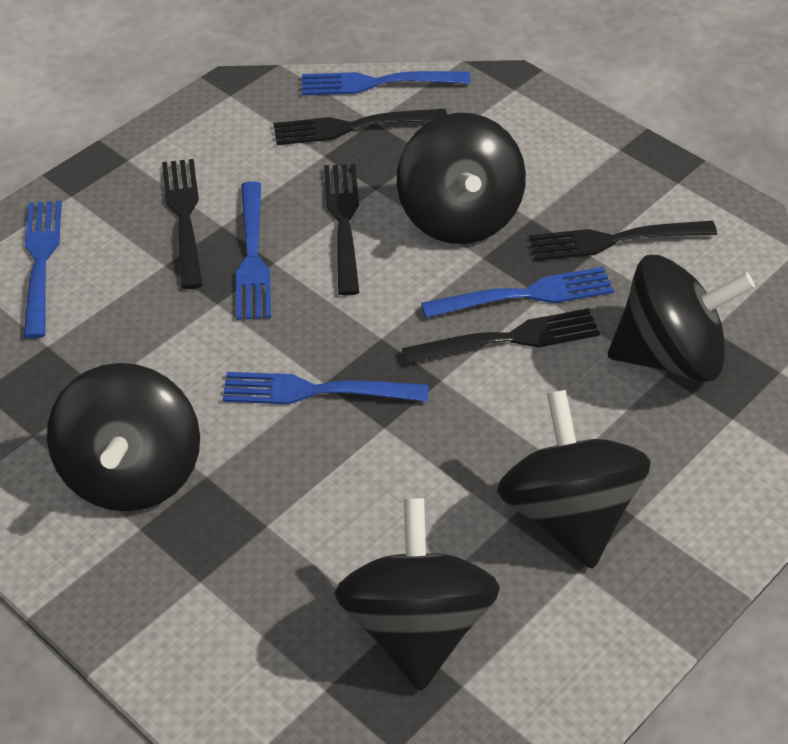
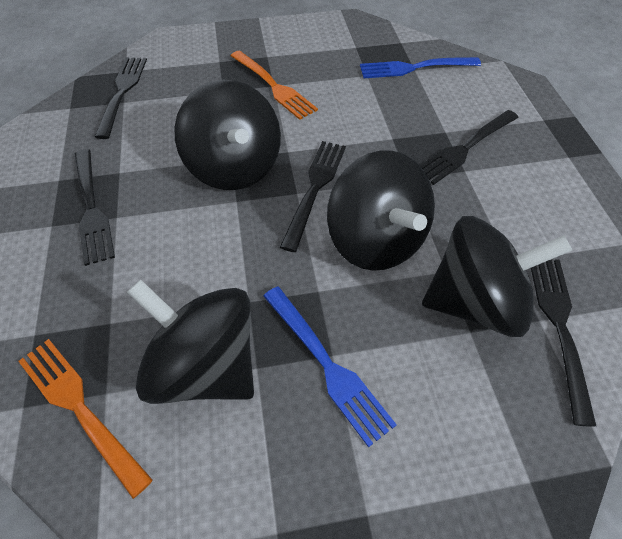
black spinning top: [47,363,200,511] [334,498,500,691] [397,113,526,244] [497,390,651,569] [608,255,755,382] = 5 -> [127,280,254,404] [174,79,281,190] [327,150,435,271] [422,216,572,337] = 4
blue fork: [23,201,62,339] [222,372,429,405] [236,181,271,320] [302,71,471,95] [421,267,614,318] = 5 -> [263,286,397,447] [360,57,481,78] = 2
orange fork: none = 0 -> [18,339,153,499] [231,51,318,120] = 2

